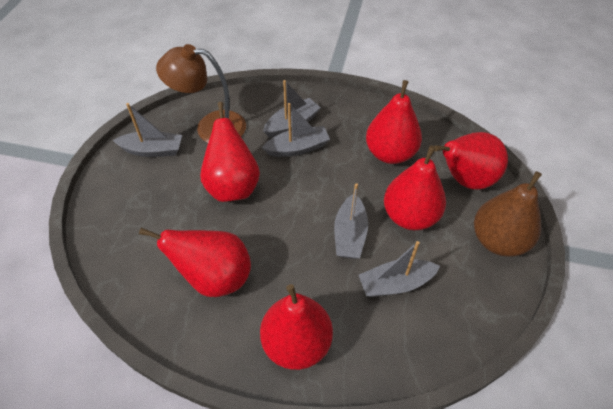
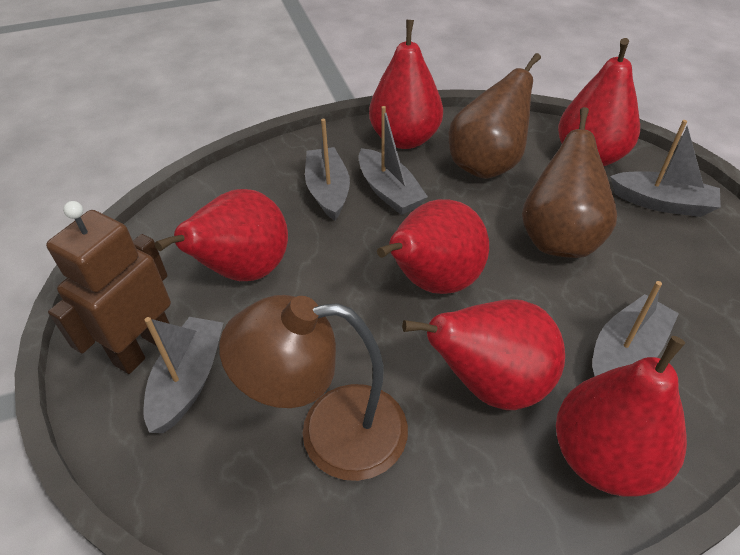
brown pear: [474,171,542,257] = 1 -> [449,53,541,179] [522,107,617,258] = 2
brown robot: none = 0 -> [46,201,171,374] = 1

